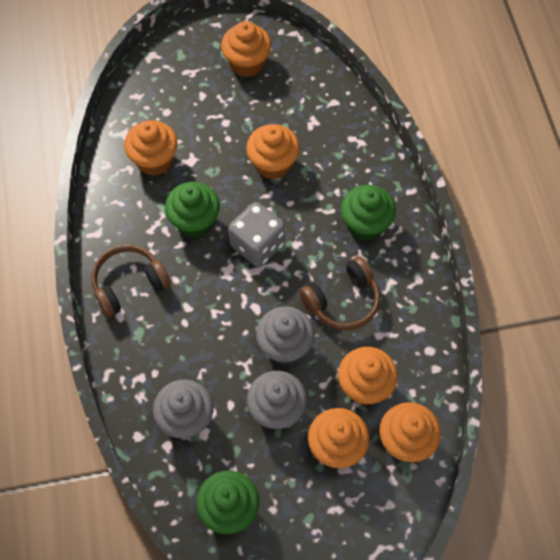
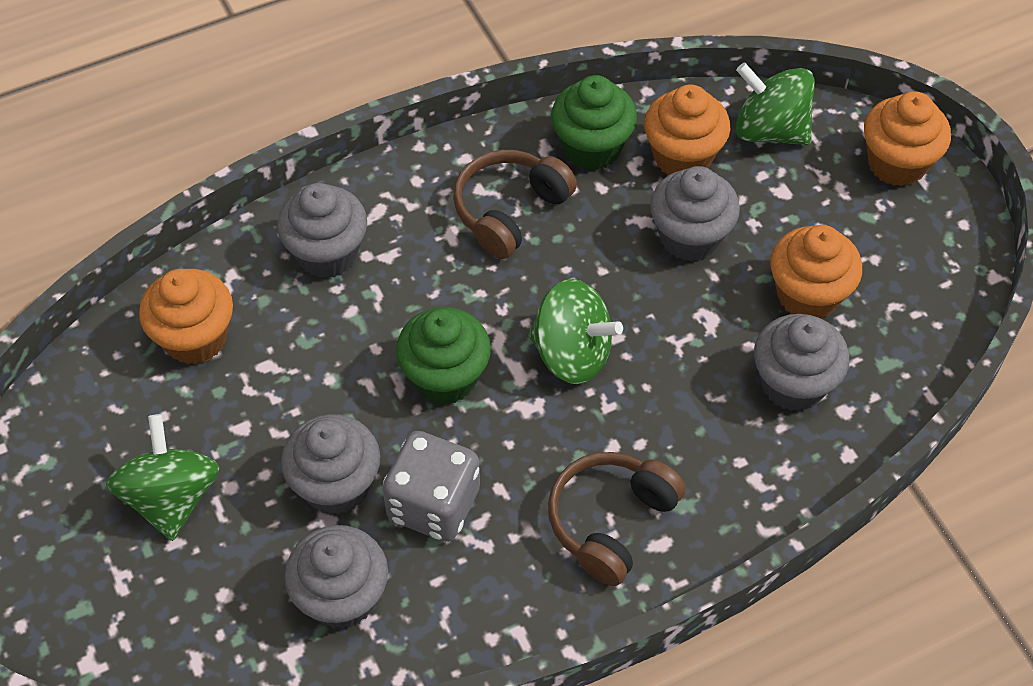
green cupcake: [165,182,220,238] [196,471,259,534] [341,185,396,241] = 3 -> [396,307,491,404] [551,75,637,170] = 2
green spinning top: none = 0 -> [106,414,219,541] [528,279,623,384] [736,63,815,145] = 3
grey cupcake: [153,380,213,438] [247,371,307,429] [256,306,315,364] = 3 -> [277,183,367,279] [281,414,380,515] [285,525,388,629] [650,166,740,262] [754,314,849,411] = 5
orange cupcake: [124,121,178,176] [221,21,272,77] [246,124,300,179] [308,408,369,468] [338,347,398,405] [379,402,441,462] = 6 -> [139,269,233,365] [644,85,730,176] [770,225,862,319] [864,91,951,187] = 4

